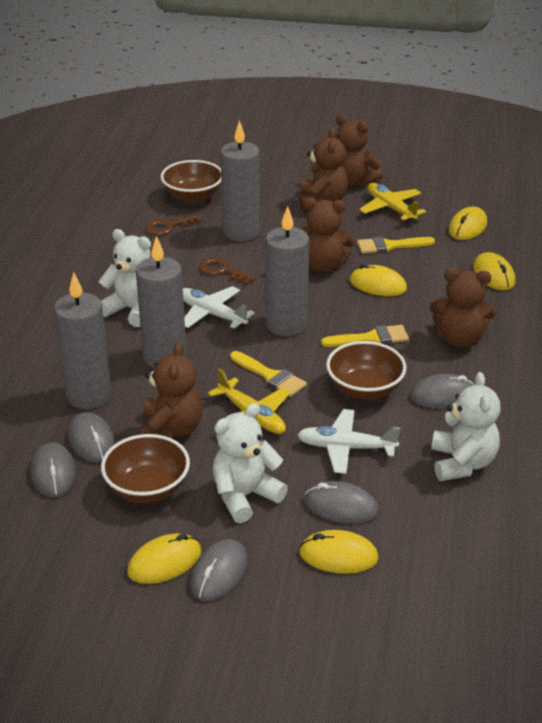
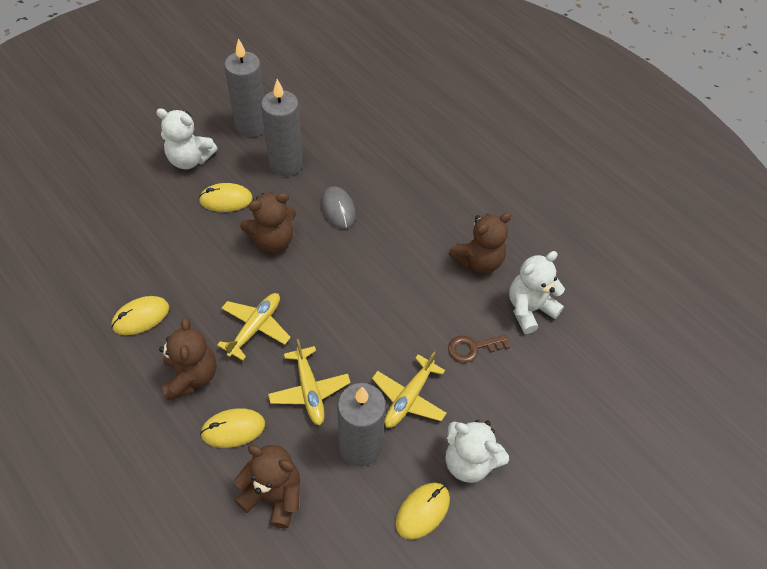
brown bowl: [101,434,190,503] [161,160,221,204] [326,341,407,400] = 3 -> none = 0
brown key: [145,214,203,236] [199,257,256,285] = 2 -> [448,335,510,363] = 1
brown teddy bear: [139,342,202,439] [300,128,348,211] [301,198,356,272] [336,114,383,187] [429,268,496,347] = 5 -> [159,317,216,401] [234,445,300,528] [240,192,296,253] [448,212,512,274] = 4
grey candle: [54,272,111,409] [136,236,186,368] [220,120,260,241] [265,206,309,336] = 4 -> [224,38,265,137] [261,79,303,176] [337,383,386,467] = 3
grey mouse: [31,442,76,497] [68,412,115,463] [190,539,248,601] [304,481,379,524] [410,374,475,409] = 5 -> [321,186,356,229] = 1
white plane: [183,286,255,329] [297,409,400,474] = 2 -> none = 0
yellow brush: [230,351,307,397] [321,325,409,347] [357,237,435,254] = 3 -> none = 0
yellow mouse: [127,534,202,584] [299,530,379,574] [349,264,407,296] [449,207,487,240] [473,252,515,291] = 5 -> [111,296,169,335] [199,183,253,212] [200,408,265,448] [395,483,450,540] = 4
yellow plane: [208,368,290,434] [359,183,426,221] = 2 -> [217,293,291,361] [268,339,351,425] [372,352,447,428] = 3

